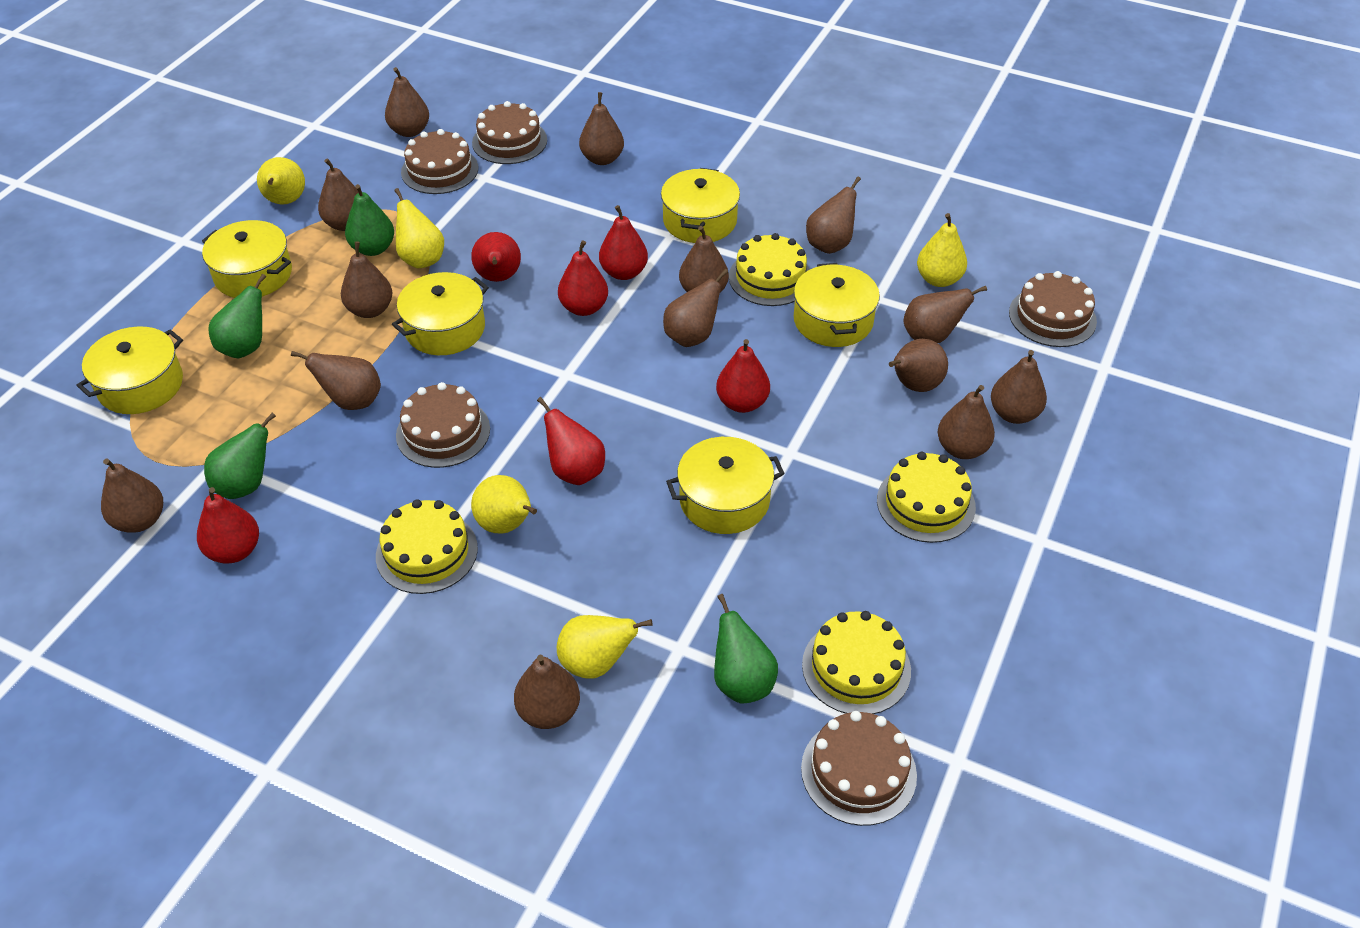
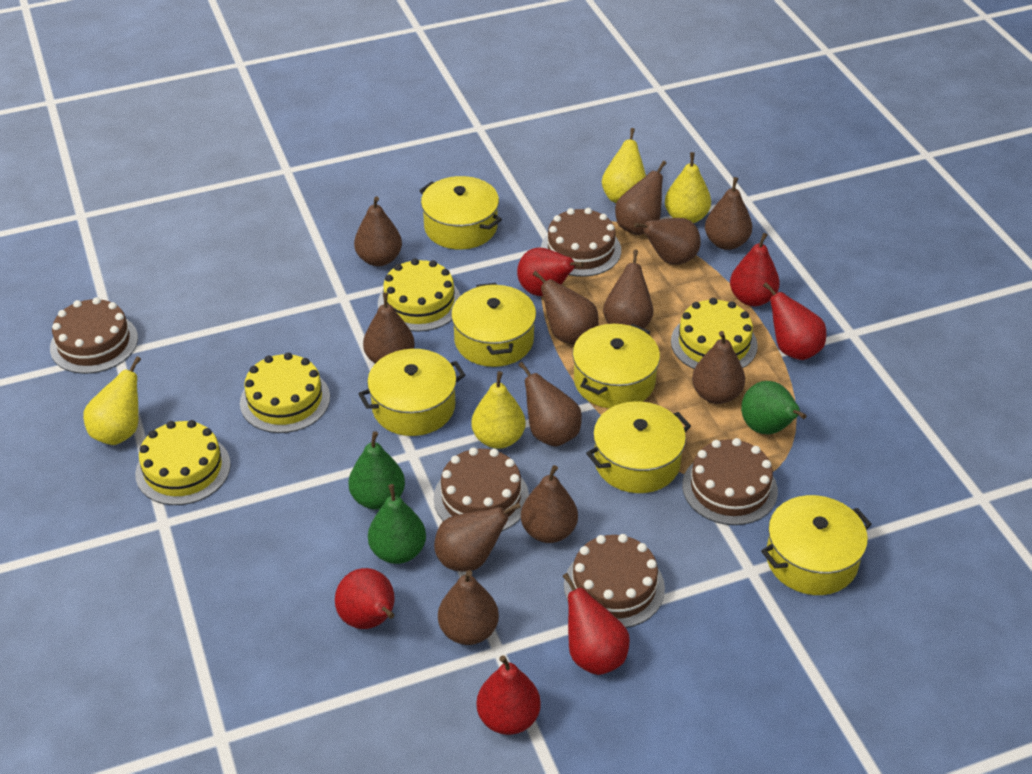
brown pear: [101,458,163,533] [291,351,381,410] [318,158,359,231] [341,241,392,318] [385,67,429,137] [514,654,580,729] [579,92,624,165] [663,269,728,347] [679,226,729,293] [806,176,861,254] [889,339,948,392] [903,286,987,343] [938,385,995,459] [991,350,1047,424] = 14 -> [354,196,402,266] [363,292,415,363] [434,503,521,572] [438,570,499,645] [518,362,582,447] [521,465,578,543] [533,271,599,345] [603,250,653,328] [615,161,667,235] [634,218,701,265] [692,331,745,404] [705,177,752,250] = 12
green pear: [204,412,276,499] [208,274,266,359] [345,184,394,256] [714,594,778,703] = 4 -> [349,431,405,510] [368,484,426,564] [741,381,806,434] = 3
yellow pear: [257,157,305,205] [394,188,444,268] [471,475,537,534] [557,615,652,679] [917,213,967,287] = 5 -> [83,356,141,445] [471,371,525,449] [602,128,646,203] [665,152,711,223] = 4

